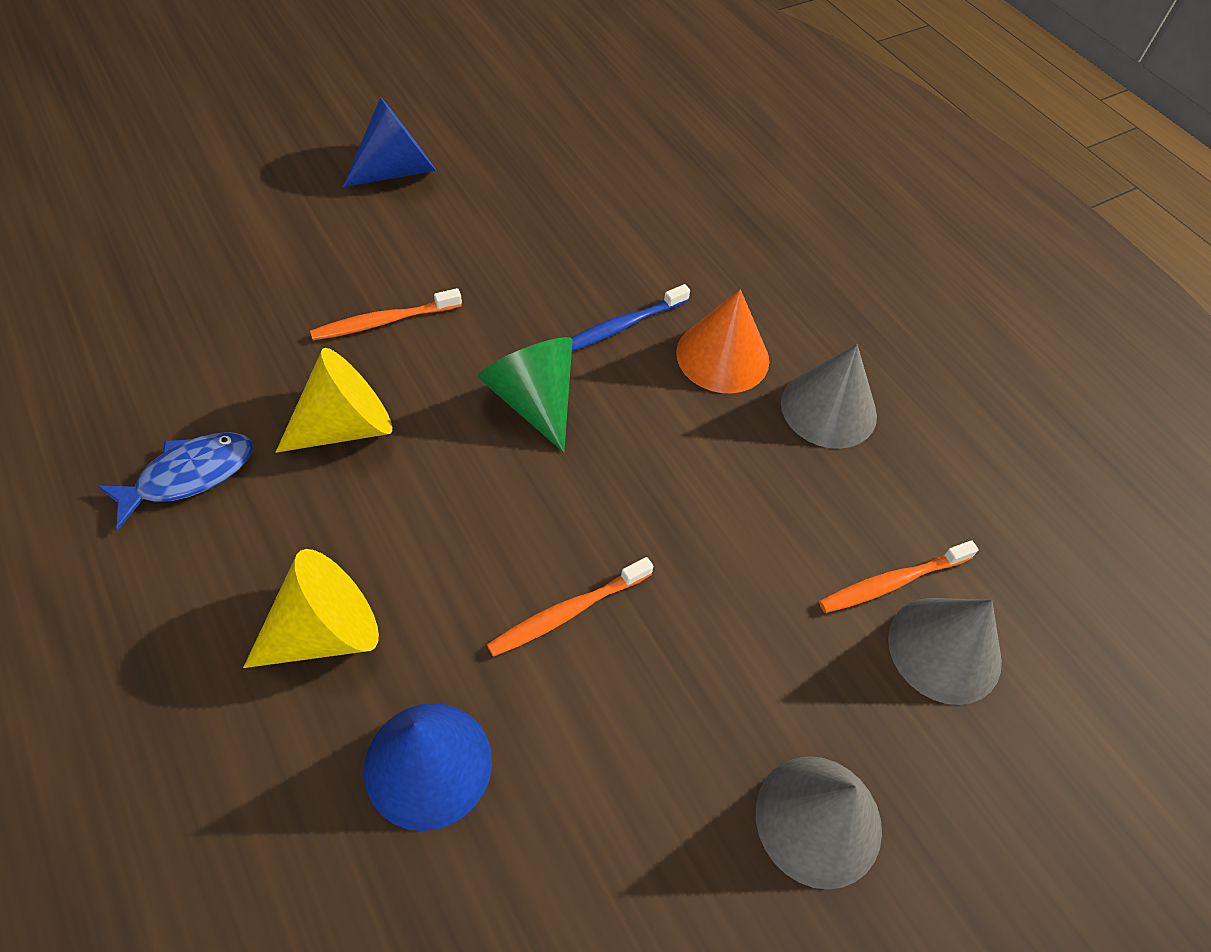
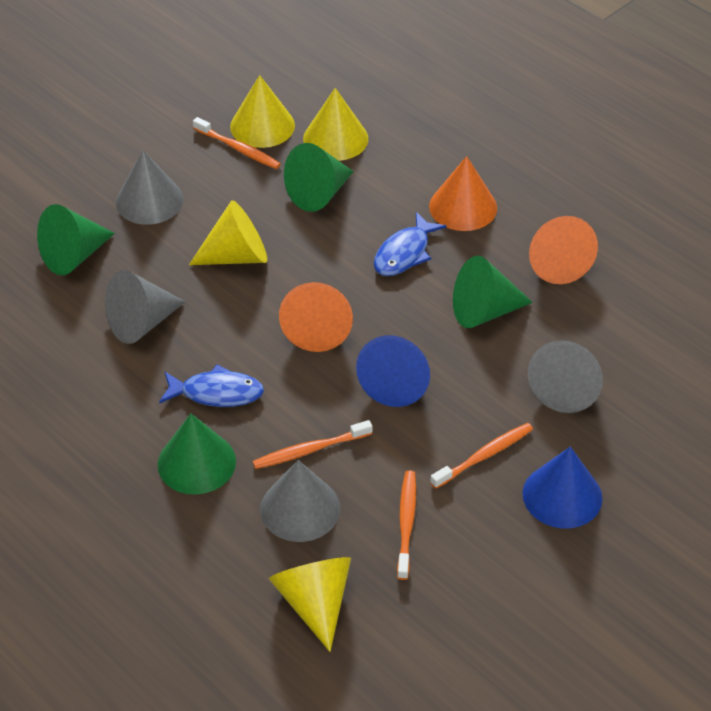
blue fish: [97,432,253,530] = 1 -> [159,365,264,407] [374,212,447,276] = 2
blue toothbrush: [572,284,690,351] = 1 -> none = 0
green cone: [478,337,573,453] = 1 -> [37,204,115,275] [158,413,236,495] [284,143,354,212] [453,256,533,328] = 4
grey cone: [756,756,882,890] [781,345,877,449] [888,598,1002,705] = 3 -> [105,270,186,344] [116,150,184,225] [260,460,340,542] [528,340,603,413] = 4
orange cone: [676,289,769,393] = 1 -> [279,282,353,352] [429,156,497,231] [529,216,598,284] = 3
orange toothbrush: [310,288,462,340] [487,557,653,657] [819,540,979,613] = 3 -> [193,117,281,169] [252,420,372,469] [397,470,416,580] [430,423,533,489] = 4
yellow cone: [243,549,379,668] [276,348,393,453] = 2 -> [189,200,267,265] [230,75,295,148] [269,557,351,652] [303,88,368,161] = 4

